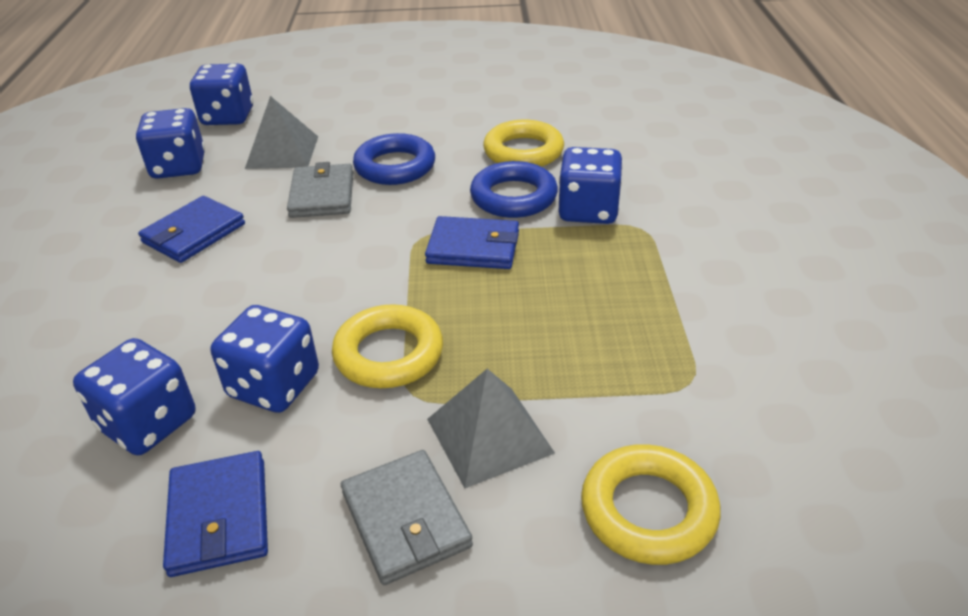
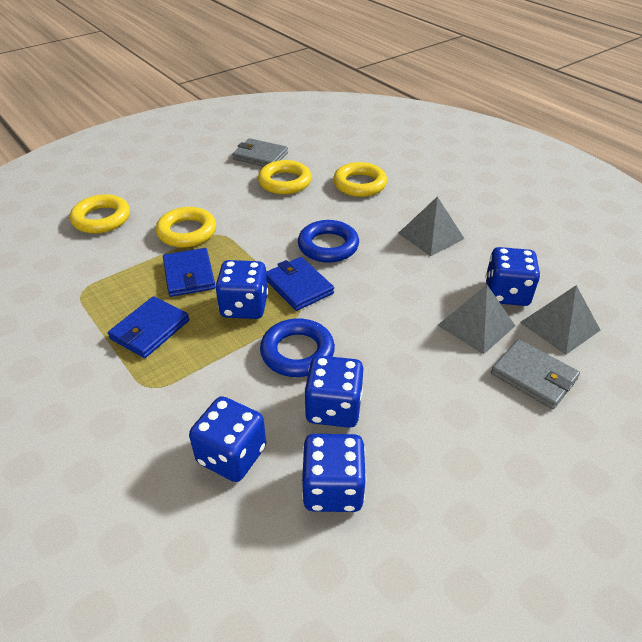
grey pyramid: [245,96,318,169] [427,369,555,488] = 2 -> [398,197,465,256] [438,285,515,354] [520,285,600,355] = 3
yellow ring: [332,304,443,388] [483,120,564,167] [581,444,721,565] = 3 -> [70,194,130,234] [156,207,216,248] [258,160,312,195] [333,162,387,197] = 4

